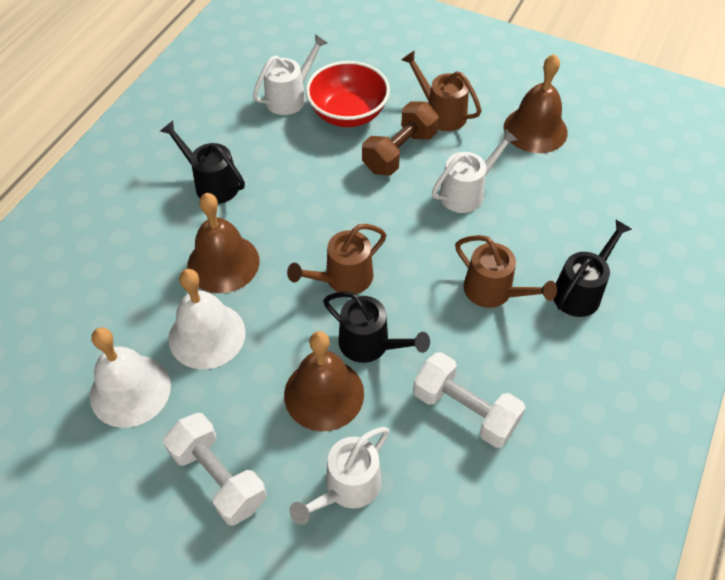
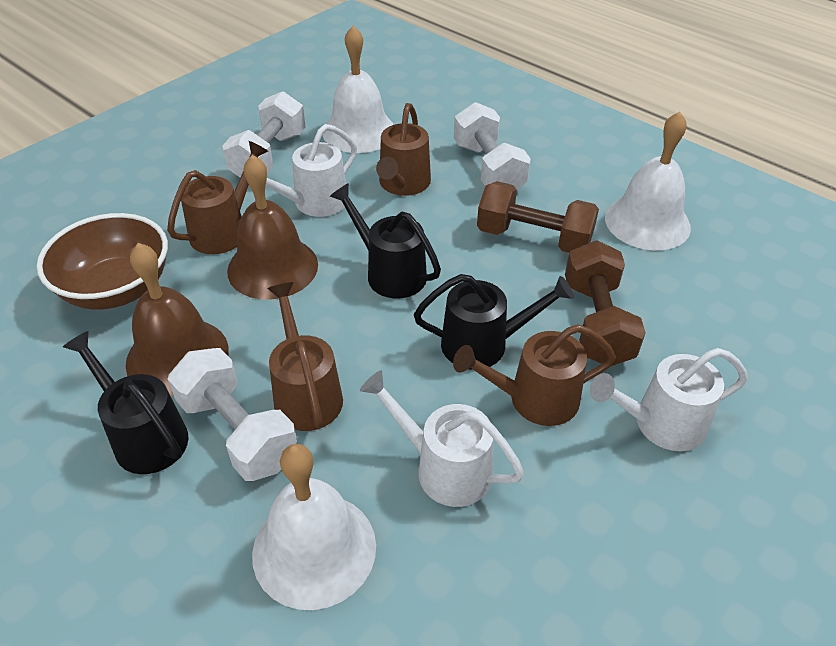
brown bell: [187,193,260,293] [284,331,364,431] [504,54,568,153] = 3 -> [126,243,229,396] [227,155,318,299] = 2
brown bowl: none = 0 -> [36,213,168,310] = 1
brown dumbbell: [362,101,439,176] = 1 -> [477,181,599,253] [565,240,646,366] = 2
brown watering can: [287,224,386,294] [402,50,482,131] [455,235,557,308] = 3 -> [167,141,268,254] [267,282,343,431] [376,103,431,196] [453,324,616,426] = 4
red bowl: [306,61,390,127] = 1 -> none = 0
white bell: [90,327,171,428] [169,269,246,369] = 2 -> [252,444,376,610] [322,26,394,153] [605,111,691,250] = 3
white dumbbell: [163,413,267,526] [413,352,525,448] = 2 -> [168,348,298,481] [222,91,306,177] [454,102,531,189] = 3

